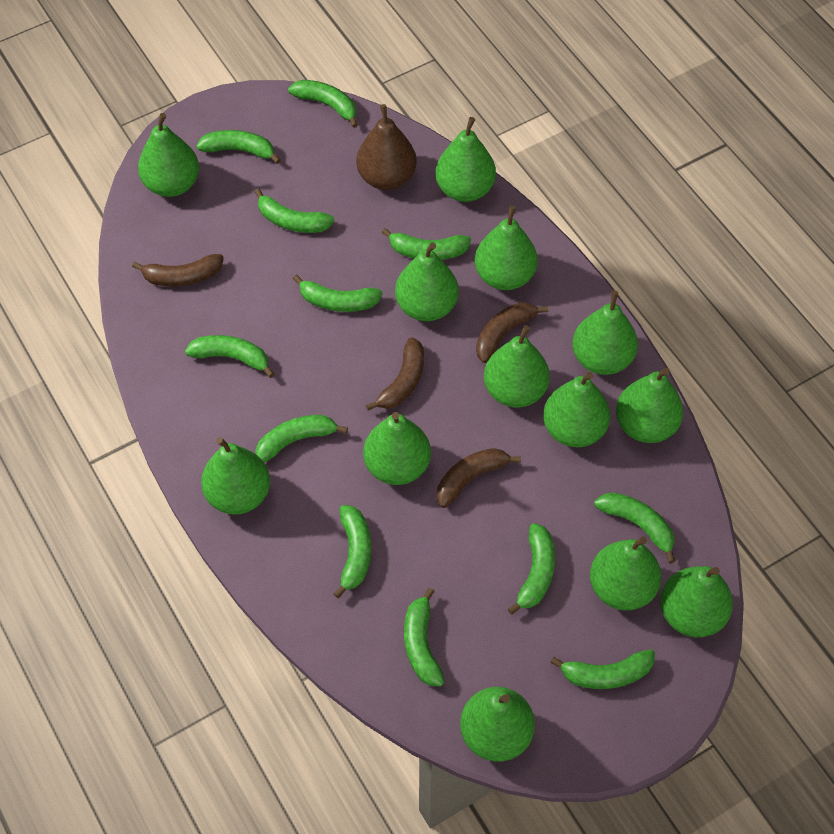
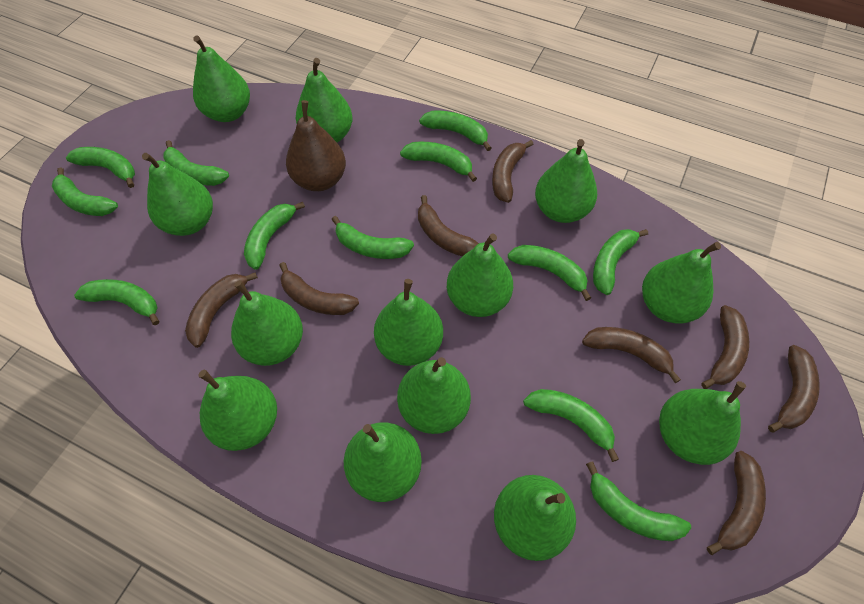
brown banana: [132,254,223,286] [366,337,424,411] [437,448,521,508] [476,302,548,363] = 4 -> [185,273,258,348] [279,262,359,315] [418,195,479,256] [492,140,534,203] [582,327,681,383] [701,305,749,389] [707,451,766,555] [768,345,820,433] = 8

